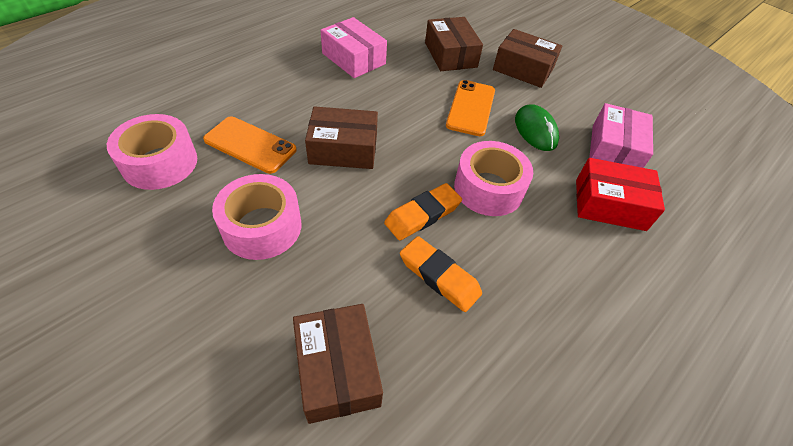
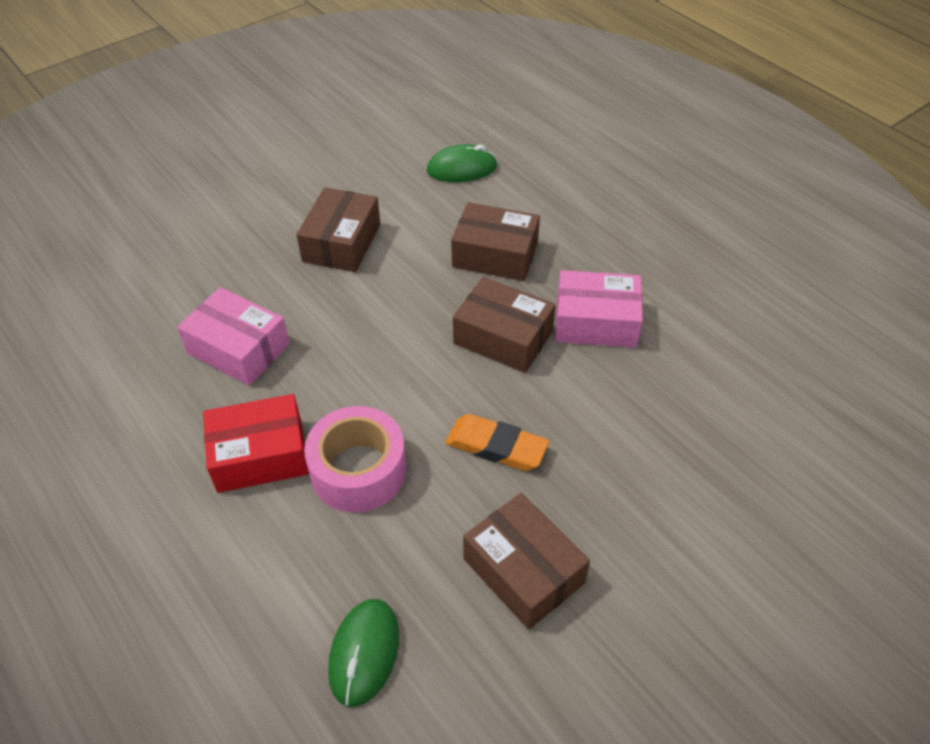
green mouse: [515,105,559,151] = 1 -> [328,599,399,707] [427,144,498,182] = 2
orange eraser: [384,183,462,241] [400,236,482,312] = 2 -> [445,414,549,471] = 1
orange phone: [203,117,296,174] [446,80,495,136] = 2 -> none = 0
pink tape: [107,114,197,190] [212,174,301,260] [454,141,533,216] = 3 -> [304,406,407,513] = 1

